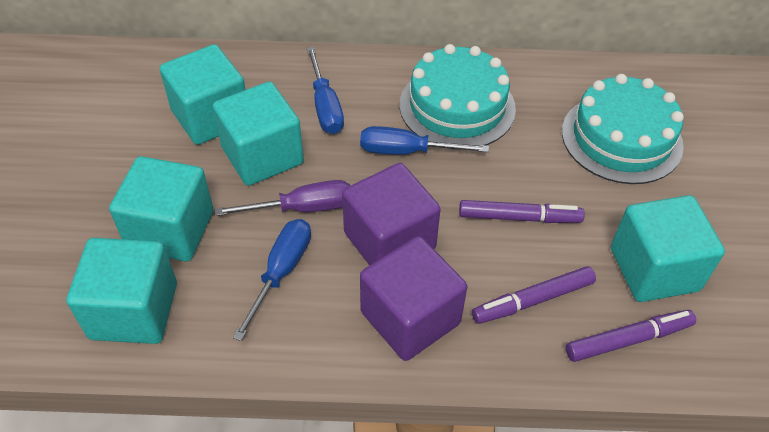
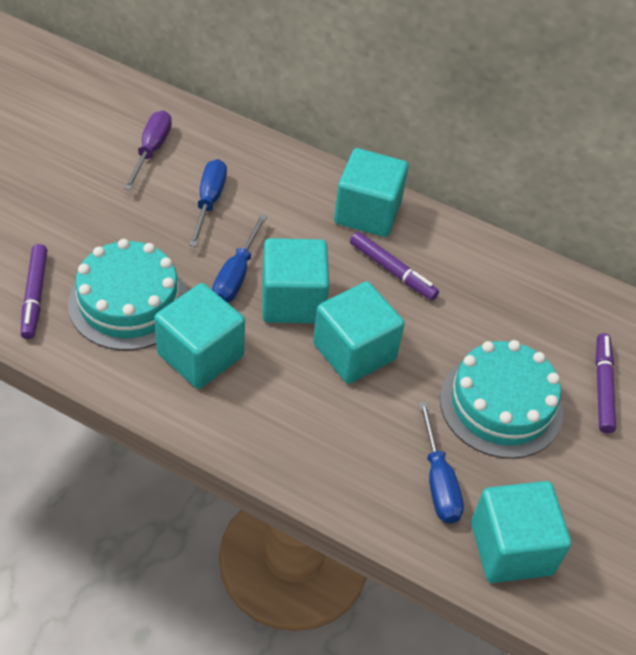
purple cube: [342,163,441,266] [360,236,467,361] = 2 -> none = 0

